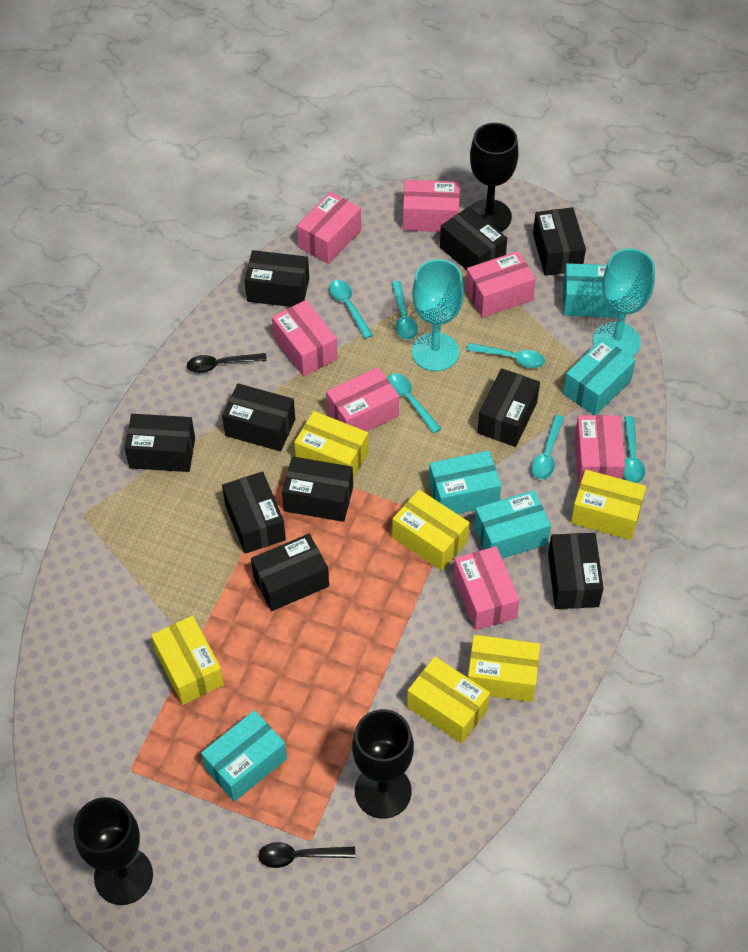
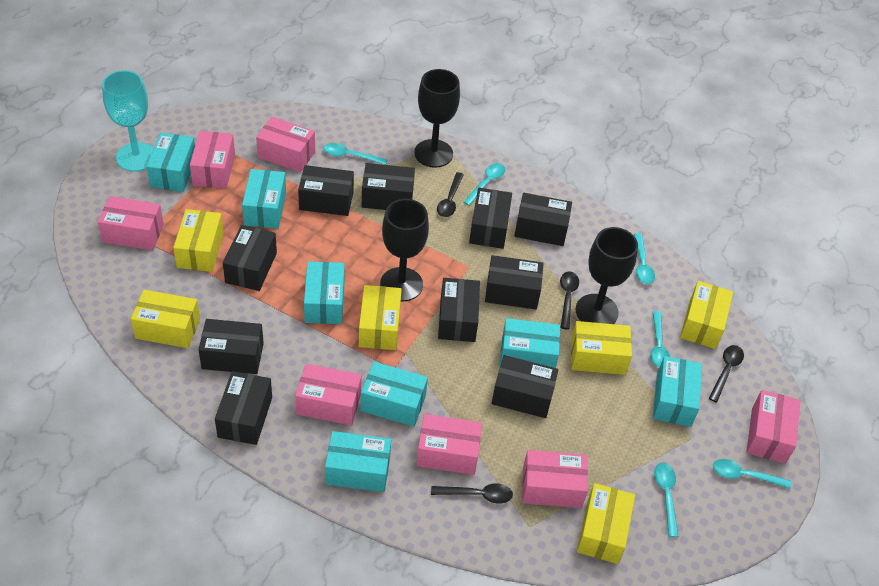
black spoon: [187,353,267,373] [258,842,355,868] = 2 -> [431,483,513,504] [437,172,464,217] [560,272,579,330] [708,345,744,403] = 4
turquoise box: [201,710,287,802] [429,451,501,514] [474,490,551,558] [563,263,618,318] [563,338,636,415] = 5 -> [146,132,195,192] [242,169,286,229] [304,261,345,324] [325,431,391,492] [360,362,428,427] [500,318,560,368] [653,356,702,427] = 7
turquoise goblet: [412,259,464,371] [593,248,655,357] = 2 -> [102,70,154,172] = 1

